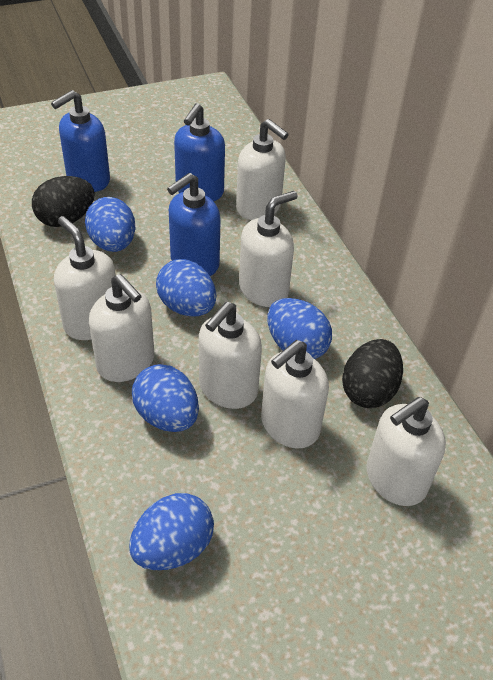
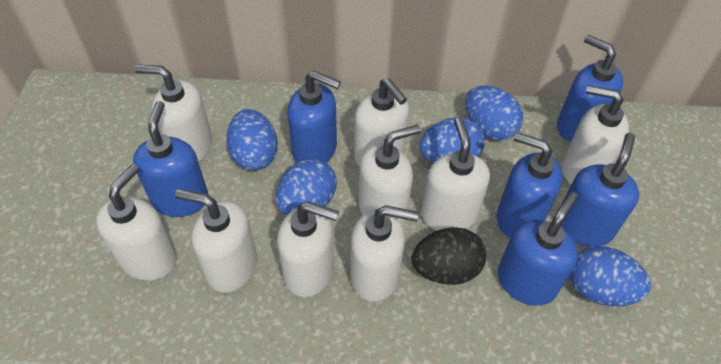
black egg: [32,176,95,227] [342,339,403,408] = 2 -> [412,227,486,285] = 1
blue soap dispenser: [51,90,110,192] [167,173,221,276] [174,103,225,201] = 3 -> [133,101,208,217] [287,71,341,163] [497,132,563,238] [498,192,578,306] [557,35,623,142] [561,133,639,247] = 6
white soap dispenser: [54,216,116,340] [89,274,154,382] [199,302,262,409] [236,119,289,220] [239,191,298,307] [261,340,329,448] [366,397,446,506] = 7 -> [96,164,177,281] [134,64,212,162] [175,189,257,293] [277,201,339,297] [350,205,418,301] [354,78,409,166] [359,124,421,225] [421,117,490,231] [562,85,629,184] = 9

